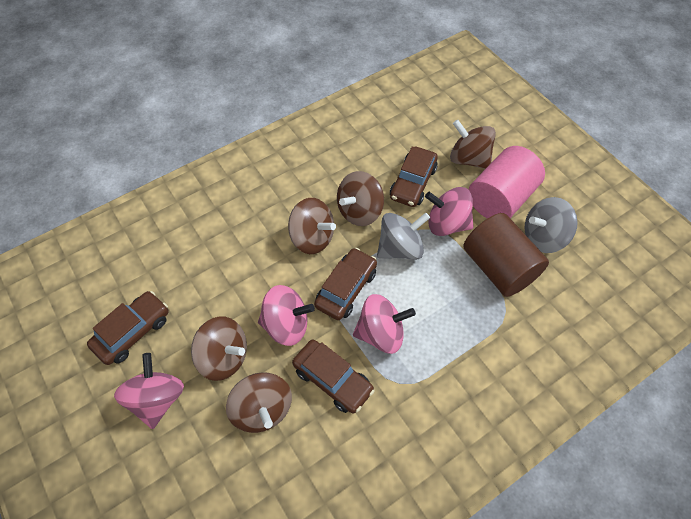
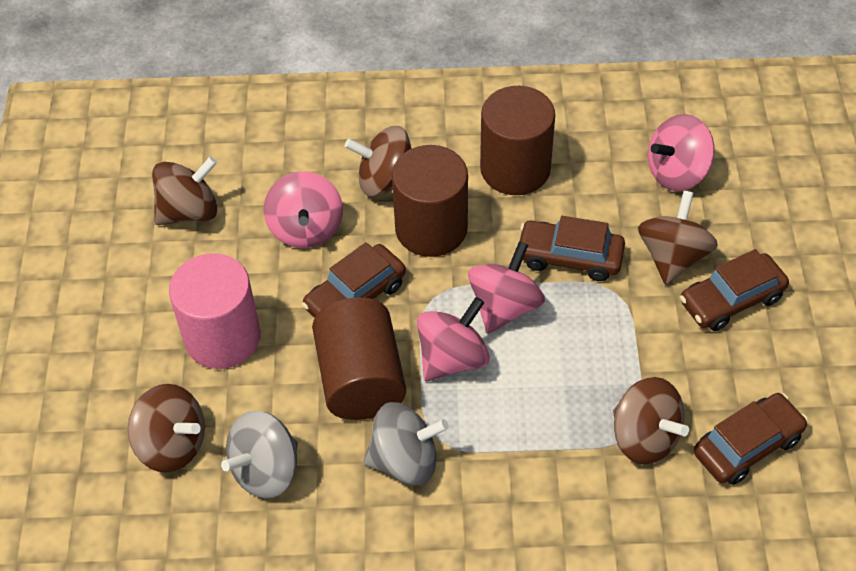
brown cylinder: [464,213,549,297] = 1 -> [312,297,406,420] [392,145,468,257] [480,86,555,195] = 3

